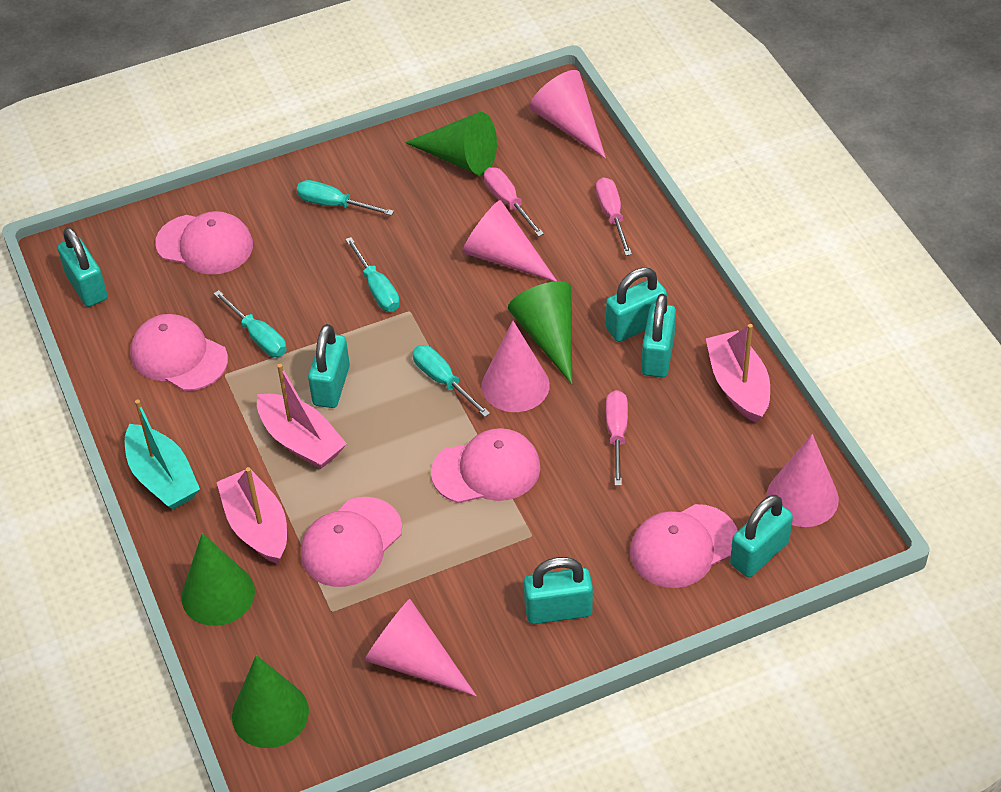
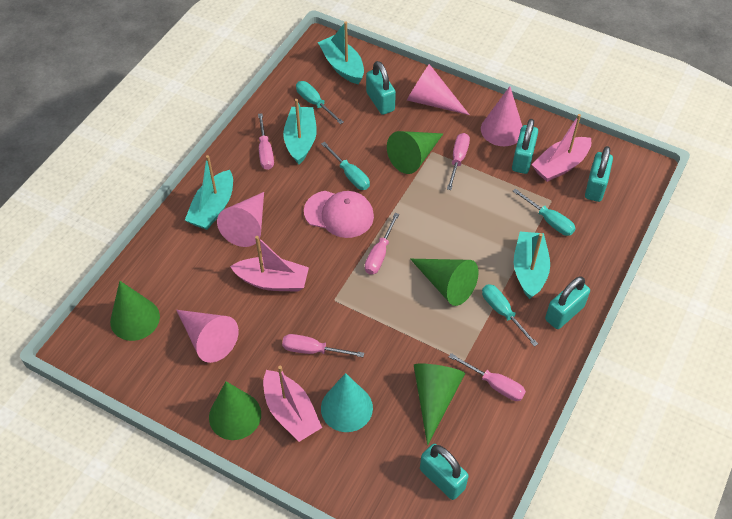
green cone: [181,533,255,626] [232,655,309,748] [405,112,497,175] [508,281,572,384] = 4 -> [110,281,160,341] [209,381,261,440] [387,131,443,174] [410,259,478,306] [414,363,465,445] = 5
pink cap: [130,314,228,391] [155,211,253,275] [301,497,402,587] [431,428,541,503] [630,504,738,588] = 5 -> [304,191,374,238] = 1
pink cone: [364,599,477,696] [462,200,557,281] [481,321,550,412] [530,70,606,159] [767,434,839,527] = 5 -> [176,310,239,363] [217,192,264,247] [407,64,470,115] [481,86,522,146] = 4
pink screwdriver: [484,167,544,237] [596,177,632,256] [606,390,628,486] = 3 -> [258,113,274,170] [282,334,364,357] [365,213,399,275] [447,133,470,190] [449,353,526,401] = 5
turquoise boat: [125,400,200,510] = 1 -> [185,155,233,230] [283,99,317,164] [318,22,364,84] [514,232,550,299] = 4
turquoise cone: none = 0 -> [321,373,373,432] = 1
turquoise padlock: [58,227,108,307] [308,324,350,408] [524,557,593,624] [606,267,667,342] [642,294,676,377] [730,495,793,577] = 6 -> [366,61,396,115] [420,444,469,500] [512,119,538,174] [545,276,590,329] [585,146,613,202] = 5

